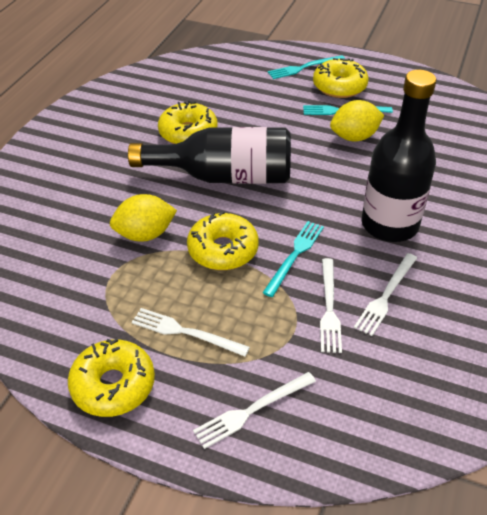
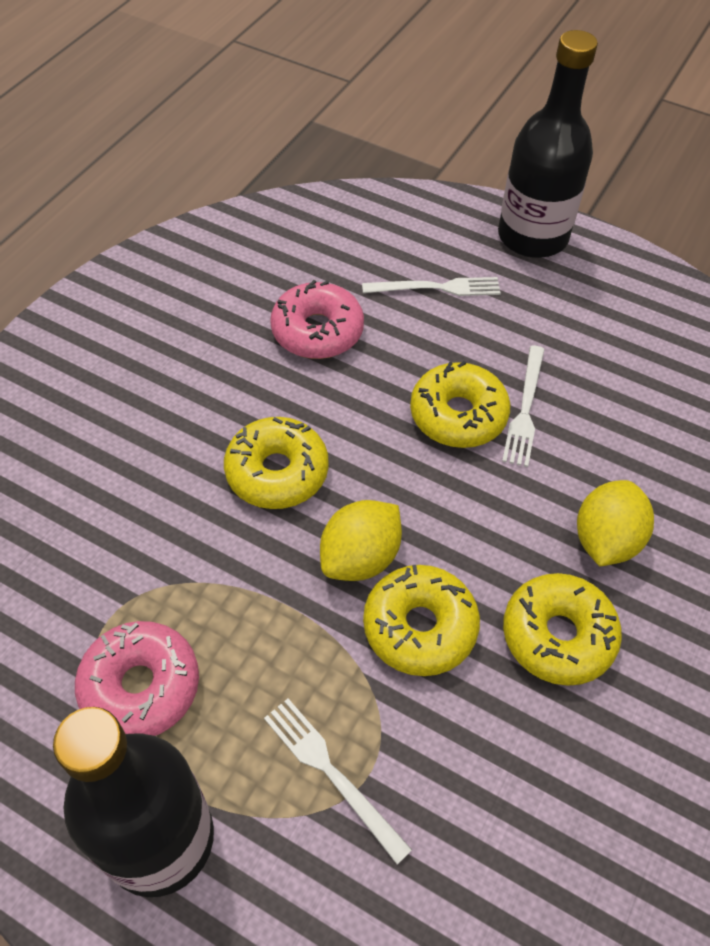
pink donut: none = 0 -> [75,621,199,736] [270,280,364,359] = 2
turquoise fork: [262,221,324,297] [268,55,345,79] [303,105,393,115] = 3 -> none = 0
white fork: [132,308,250,357] [193,372,316,449] [320,258,342,353] [354,253,417,336] = 4 -> [264,699,412,865] [362,277,501,296] [502,346,545,467] = 3

